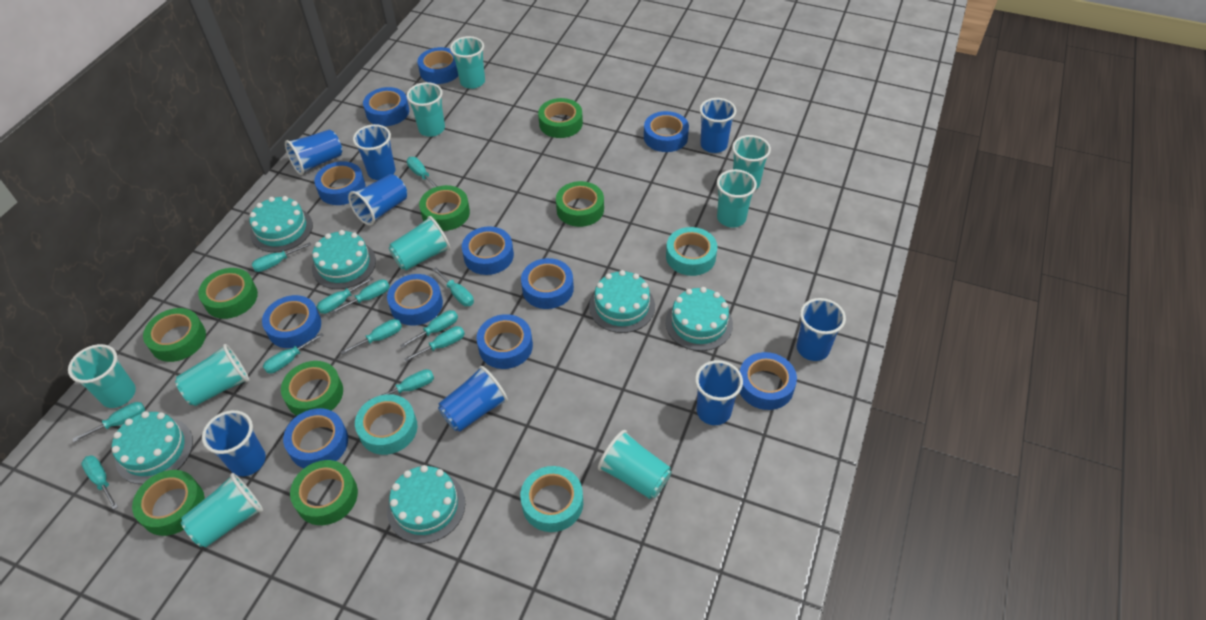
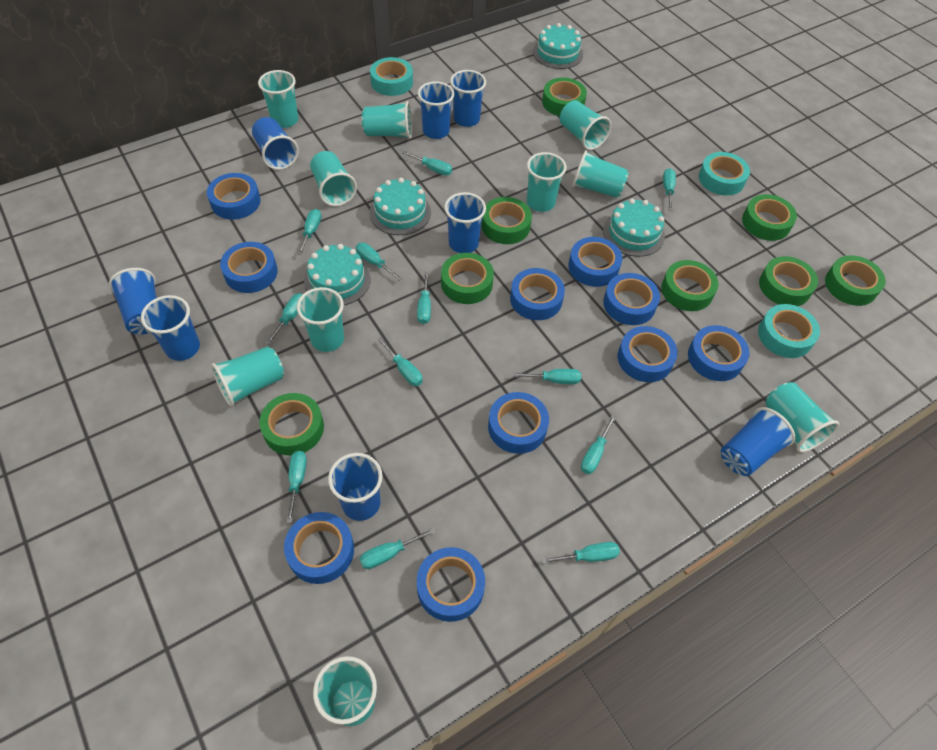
blue tape: [262,295,321,348] [283,408,348,468] [314,161,366,205] [363,87,409,126] [387,274,443,325] [417,47,458,84] [462,226,514,275] [476,314,533,369] [521,258,574,309] [644,111,689,152] [739,352,797,410] = 11 -> [207,173,261,220] [220,242,278,293] [284,512,354,584] [417,547,485,622] [488,392,549,454] [510,268,565,320] [568,237,622,287] [603,273,660,325] [618,326,678,382] [688,325,749,381] = 10
turquoise cake: [112,411,193,484] [250,196,313,252] [312,230,376,289] [387,465,465,544] [589,270,655,333] [666,287,733,351] = 6 -> [304,244,370,305] [370,178,431,235] [533,23,583,69] [603,199,665,257] = 4
turquoise cup: [68,344,136,408] [175,344,249,406] [181,473,263,547] [389,216,450,271] [406,82,445,137] [450,36,485,89] [598,430,671,499] [717,169,757,227] [732,135,771,189] = 9 -> [211,346,284,407] [258,70,298,128] [297,287,344,352] [310,151,357,206] [313,656,377,726] [362,101,412,139] [527,152,566,212] [560,100,611,150] [572,150,629,198] [765,382,839,452] = 10

